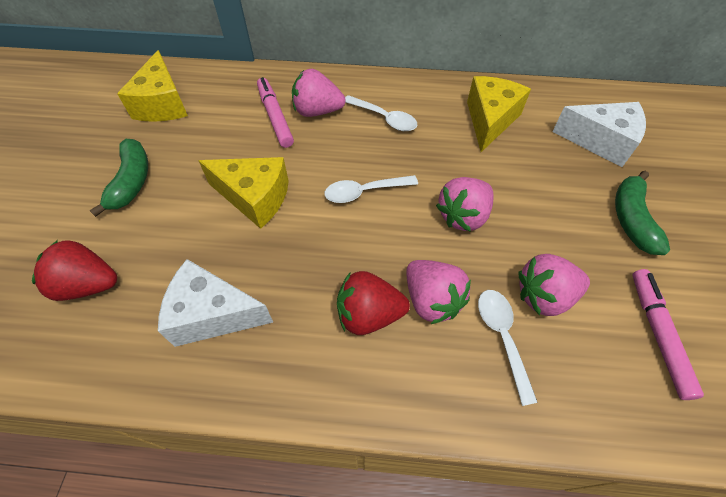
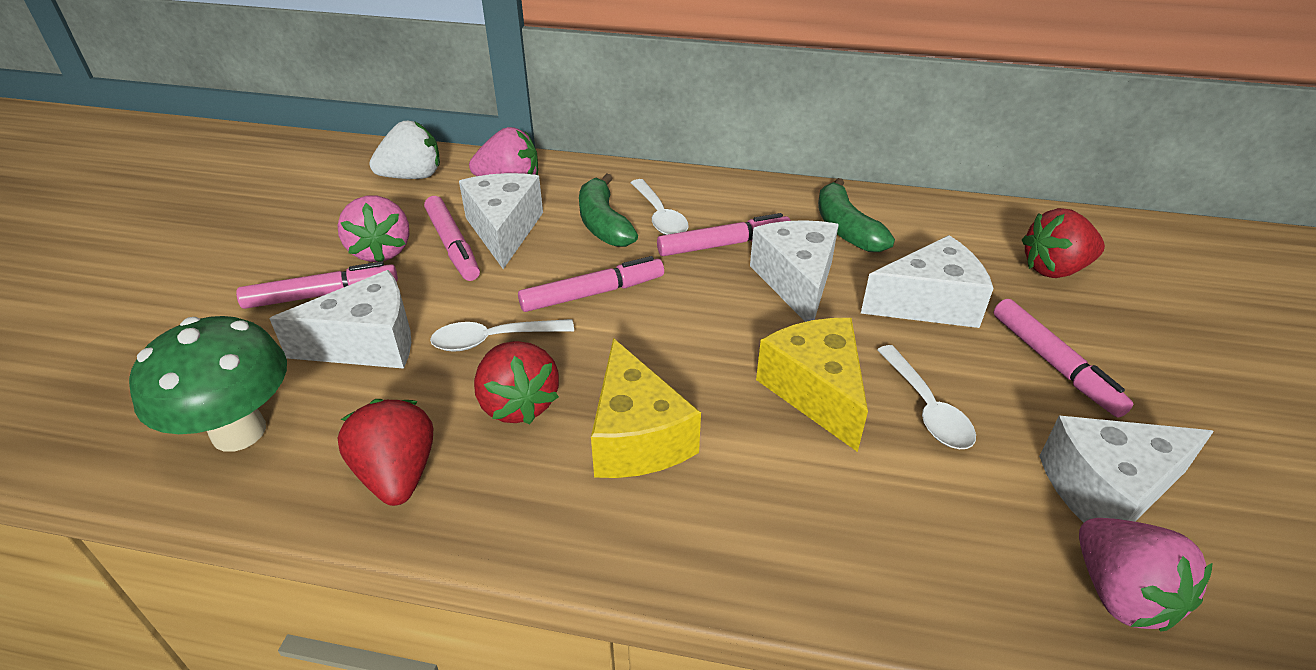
green mushroom: none = 0 -> [129,316,287,452] = 1
pink marker: [257,77,294,148] [632,269,704,400] = 2 -> [236,261,398,309] [424,196,480,281] [518,256,664,312] [657,213,791,256] [994,299,1133,418] = 5
pink strawberry: [292,69,346,117] [406,260,471,324] [436,177,493,232] [518,254,590,316] = 4 -> [337,196,409,262] [469,127,538,176] [1079,518,1212,631] = 3
red strawberry: [32,240,117,301] [337,271,410,335] = 2 -> [337,399,433,506] [474,341,559,424] [1022,208,1105,278] = 3
white cheese: [158,259,273,347] [552,102,646,167] = 2 -> [269,270,411,369] [459,173,543,269] [750,220,839,322] [861,235,994,328] [1039,415,1214,523] = 5
white strawberry: none = 0 -> [369,121,440,179] = 1
yellow cheese: [117,50,188,122] [198,157,289,229] [467,76,531,152] = 3 -> [591,338,701,478] [756,318,868,452] = 2

